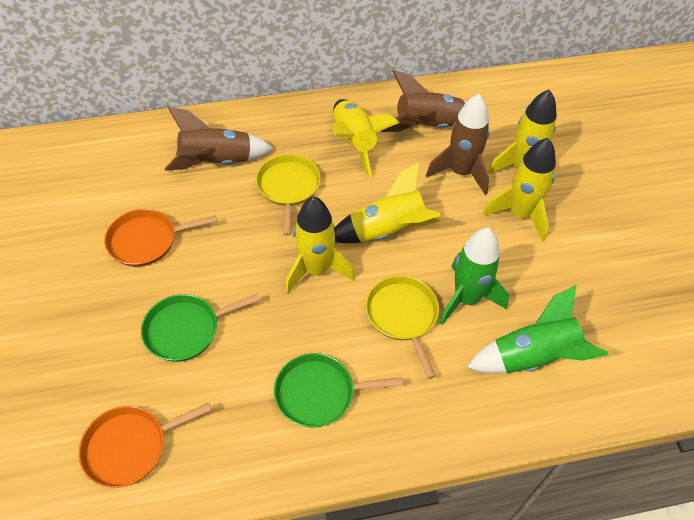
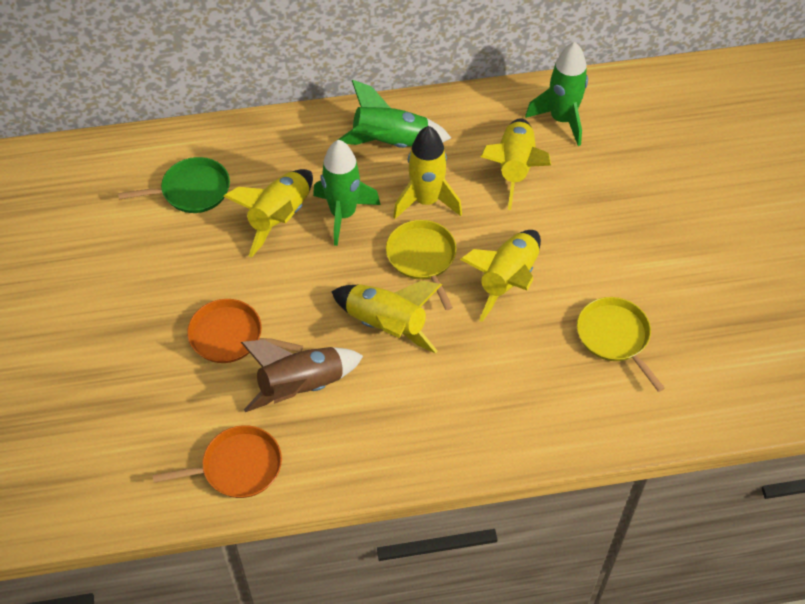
brown rocket: [164,106,274,171] [381,70,467,132] [426,94,490,195] = 3 -> [241,340,363,412] = 1
green pan: [141,293,260,362] [274,353,403,427] = 2 -> [118,157,230,213] = 1
green rocket: [439,228,509,325] [467,285,608,373] = 2 -> [313,140,380,246] [337,80,451,148] [525,42,588,146] = 3

